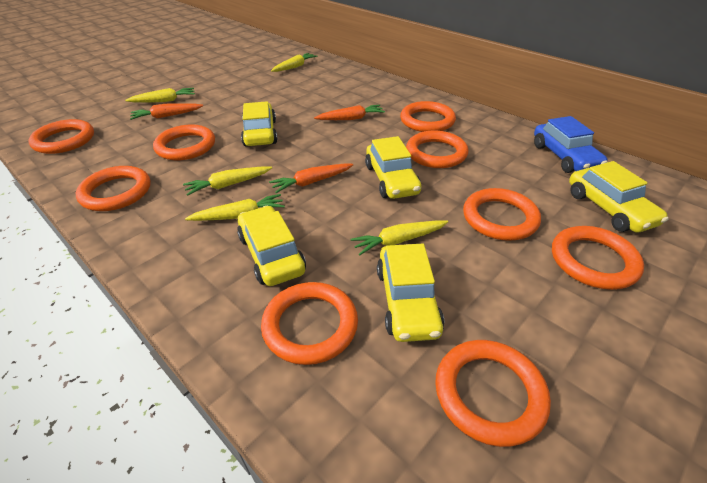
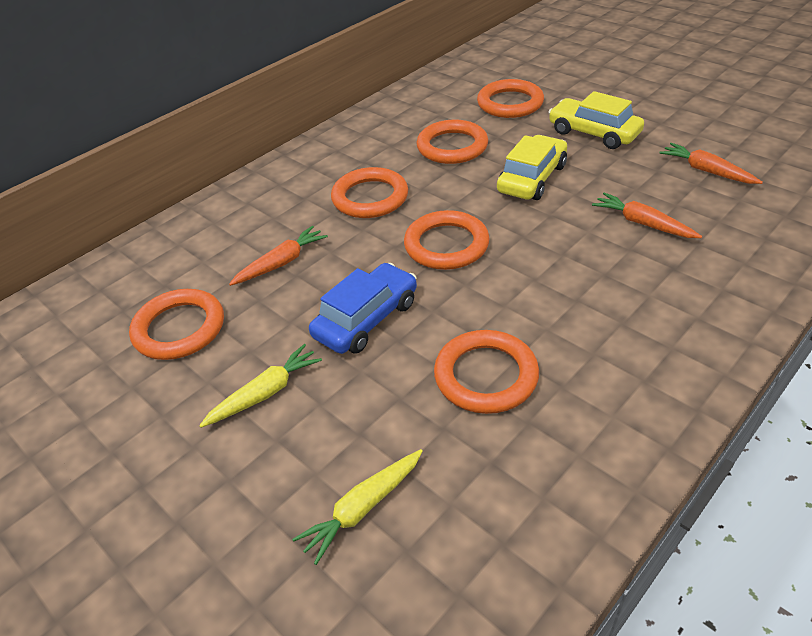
orange ring: [29,119,94,154] [76,166,151,211] [153,125,215,160] [261,282,358,365] [400,101,456,132] [406,130,469,168] [435,340,551,447] [463,188,541,241] [552,226,644,290] = 9 -> [129,289,224,360] [331,167,408,218] [404,210,489,270] [416,120,488,164] [434,330,539,414] [477,79,544,118] = 6
yellow car: [237,206,306,286] [241,101,277,146] [365,136,421,199] [377,244,444,342] [569,161,668,232] = 5 -> [497,135,567,200] [548,91,644,149] = 2
yellow carrot: [125,88,195,103] [183,166,272,196] [185,194,285,221] [271,53,317,72] [350,220,448,255] = 5 -> [199,344,322,428] [292,449,423,565] = 2

